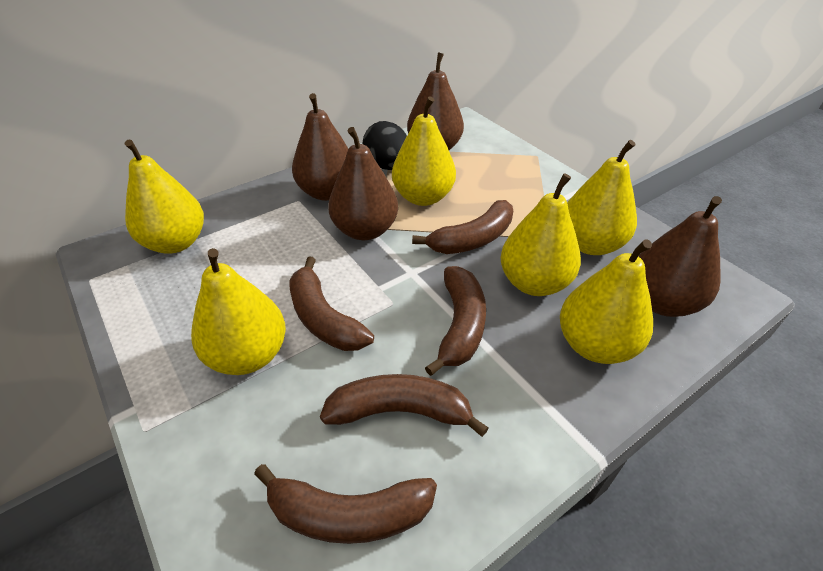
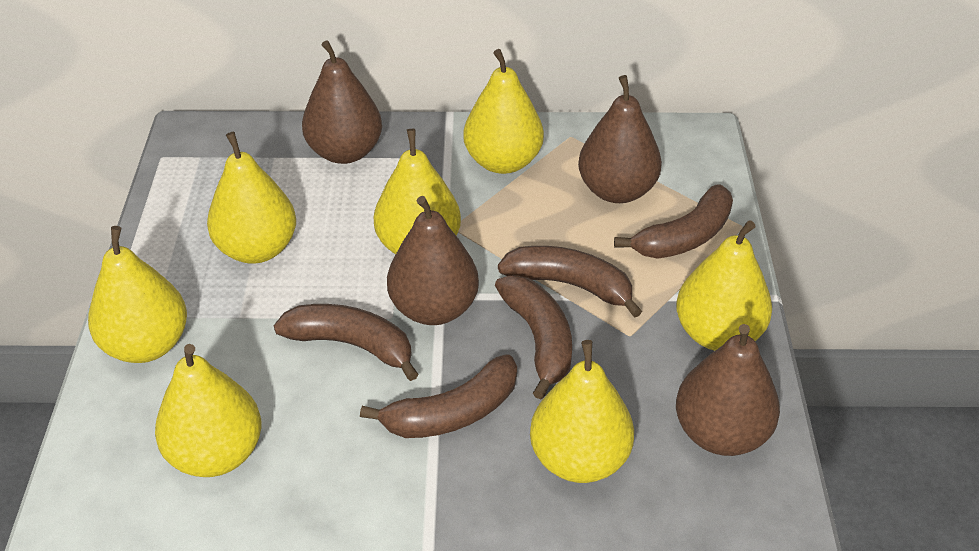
black egg: [362,121,407,170] = 1 -> none = 0
yellow pear: [125,139,204,253] [191,248,286,375] [392,96,456,206] [500,173,581,296] [560,239,653,364] [567,140,637,255] = 6 -> [88,226,187,363] [155,344,262,477] [207,132,296,264] [374,129,461,255] [463,49,544,174] [530,340,634,483] [676,220,772,351] = 7

